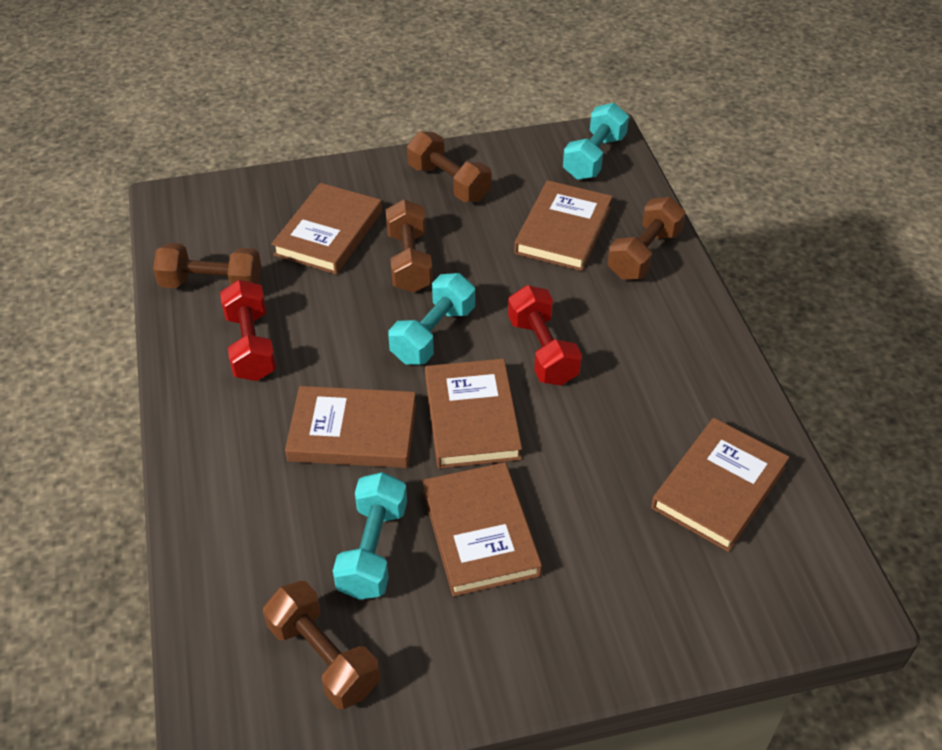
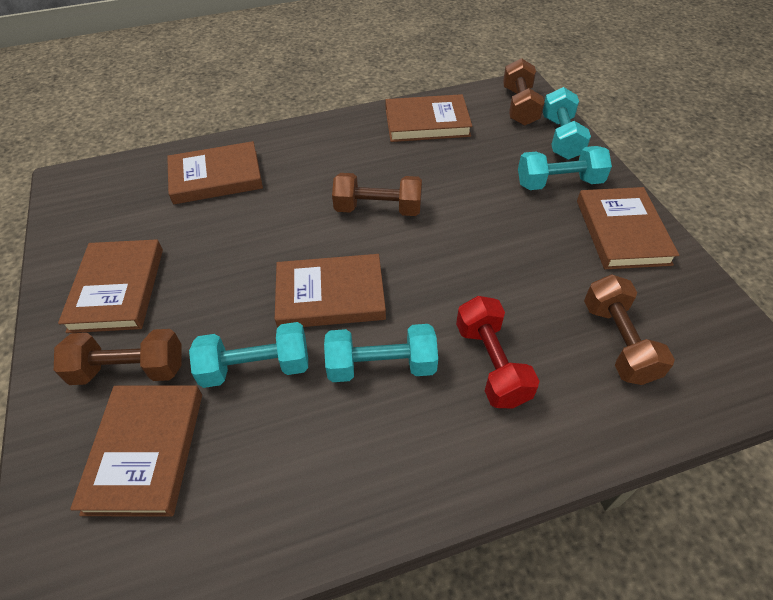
brown dumbbell: [153,243,261,288] [263,581,380,709] [385,199,433,293] [407,131,492,202] [607,197,686,279] = 5 -> [54,329,182,385] [332,173,422,216] [503,58,545,126] [584,274,675,385] = 4
red dumbbell: [220,280,276,381] [508,285,582,386] = 2 -> [456,296,539,409] = 1
turquoise dumbbell: [333,472,407,600] [388,273,475,365] [563,103,629,180] = 3 -> [189,322,308,388] [324,324,438,382] [518,146,612,190] [543,87,591,160] = 4

